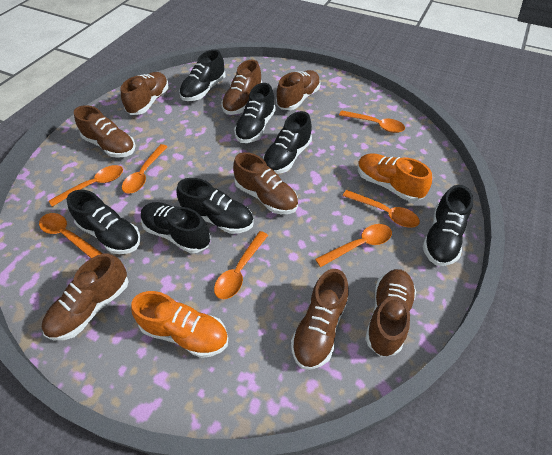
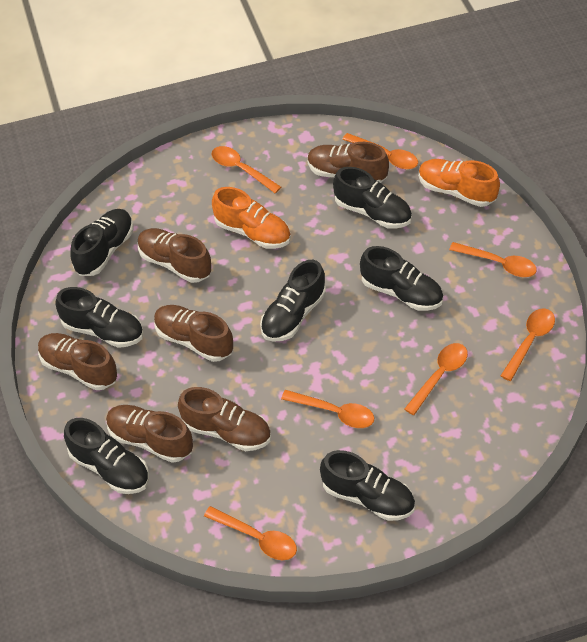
brown shoe: [42,253,129,340] [74,105,136,158] [121,72,169,115] [222,60,262,115] [233,152,298,214] [276,70,321,110] [291,269,349,370] [365,269,416,357] = 8 -> [38,333,118,390] [106,405,193,463] [138,228,212,283] [154,305,233,362] [178,387,271,451] [308,142,389,183] = 6

